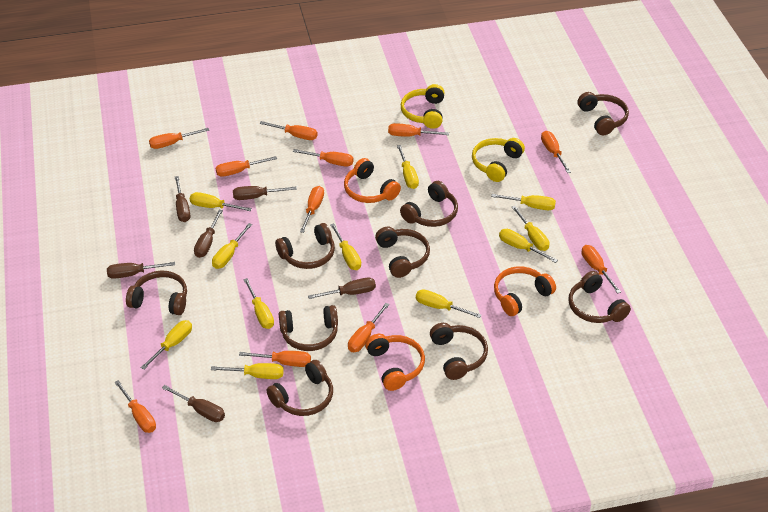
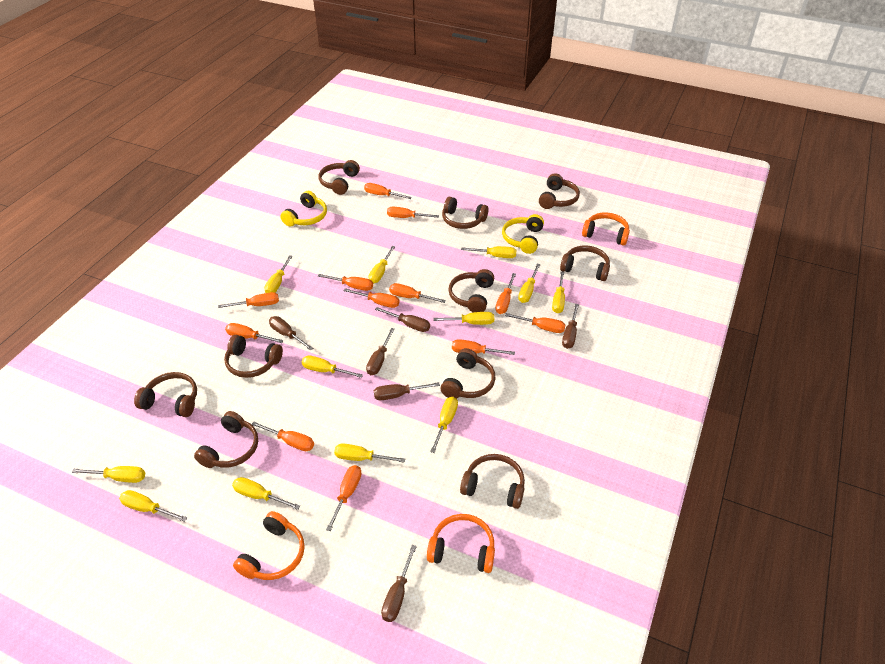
brown headphones: [126,270,187,315] [267,360,333,416] [275,223,335,269] [279,305,338,351] [375,226,430,278] [400,181,458,227] [430,323,488,380] [569,271,631,323] [578,92,629,135] = 9 -> [134,372,197,417] [194,411,258,468] [224,335,283,378] [319,160,360,195] [441,348,496,399] [442,197,488,229] [448,269,494,312] [460,454,525,509] [539,173,580,209] [560,245,610,281] = 10
orange screwdriver: [114,380,156,433] [149,128,209,149] [216,156,277,177] [239,351,311,367] [259,121,318,140] [293,149,354,166] [300,186,324,233] [348,303,389,352] [388,123,449,137] [541,131,571,173] [582,245,621,294] = 11 -> [218,292,279,308] [225,323,284,343] [251,422,314,451] [318,274,373,291] [326,465,362,531] [343,288,400,308] [364,183,412,199] [387,207,439,218] [389,283,446,303] [452,339,515,355] [495,273,516,314] [505,313,566,333] = 12
yellow screwdriver: [140,320,192,370] [190,192,252,211] [211,363,284,379] [212,223,252,269] [243,278,274,329] [330,223,361,270] [397,145,419,189] [416,289,482,318] [491,194,556,210] [499,229,558,263] [512,206,549,251] = 11 -> [71,466,145,483] [119,490,187,522] [232,477,300,510] [264,255,293,293] [302,356,363,378] [334,444,405,463] [369,246,395,284] [430,397,458,453] [433,312,494,325] [461,246,517,258] [518,264,541,303] [552,271,565,313] = 12

